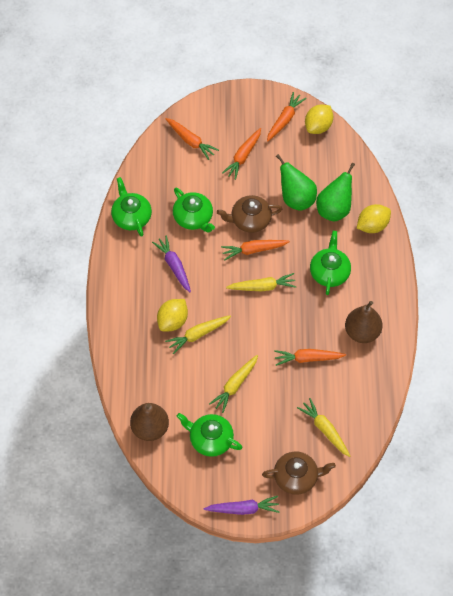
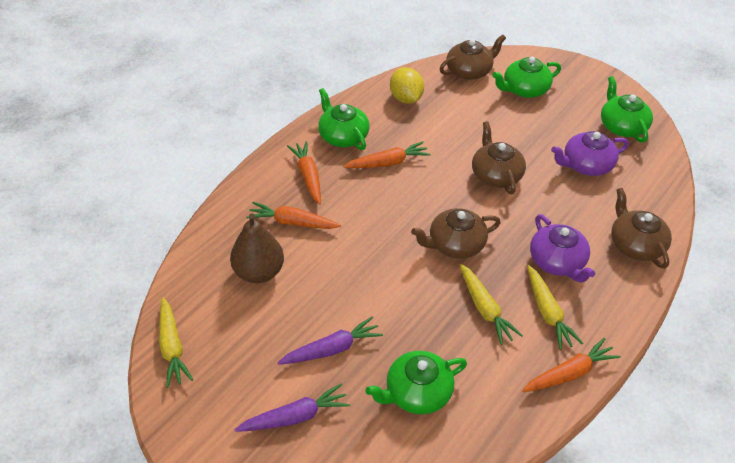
brown pear: [130,403,169,441] [345,301,383,343] = 2 -> [230,213,284,283] = 1
brown teapot: [217,195,282,233] [262,451,336,495] = 2 -> [411,208,501,259] [440,35,506,80] [472,121,526,194] [611,188,672,269] = 4
green pear: [276,154,317,211] [316,163,355,222] = 2 -> none = 0
orange carrot: [166,118,219,160] [221,240,290,260] [222,128,261,180] [267,92,306,142] [274,349,346,366] = 5 -> [246,202,341,229] [287,141,321,205] [343,141,431,168] [522,338,621,392] = 4
purple teapot: none = 0 -> [530,214,595,283] [551,131,629,176] = 2
yellow carrot: [165,315,231,354] [209,355,258,413] [226,273,296,291] [297,398,350,457] = 4 -> [159,297,193,388] [459,264,523,345] [527,265,583,350] = 3
yellow lemon: [157,299,188,331] [305,105,333,134] [357,204,391,233] = 3 -> [390,67,424,104] = 1

